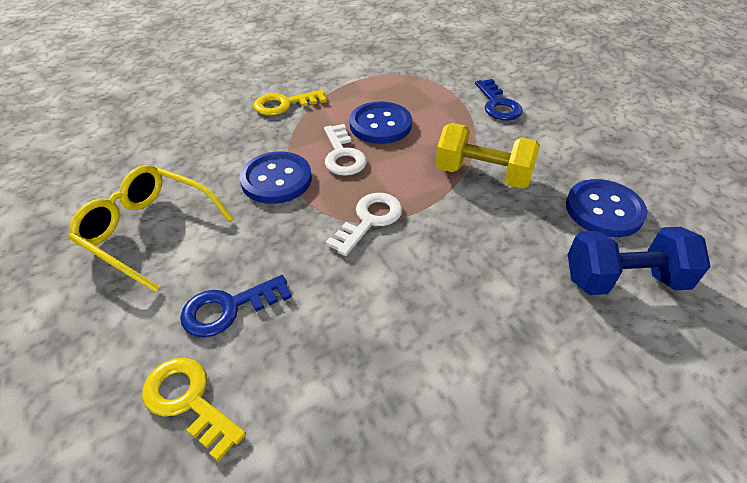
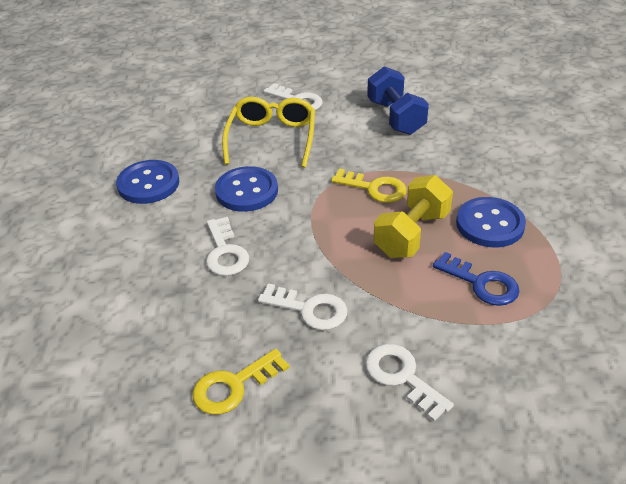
blue key: [180,275,292,337] [475,79,523,120] = 2 -> [433,252,519,306] = 1
white key: [324,124,367,176] [326,193,403,256] = 2 -> [206,217,249,276] [258,283,348,330] [263,83,322,110] [365,344,454,422] = 4

